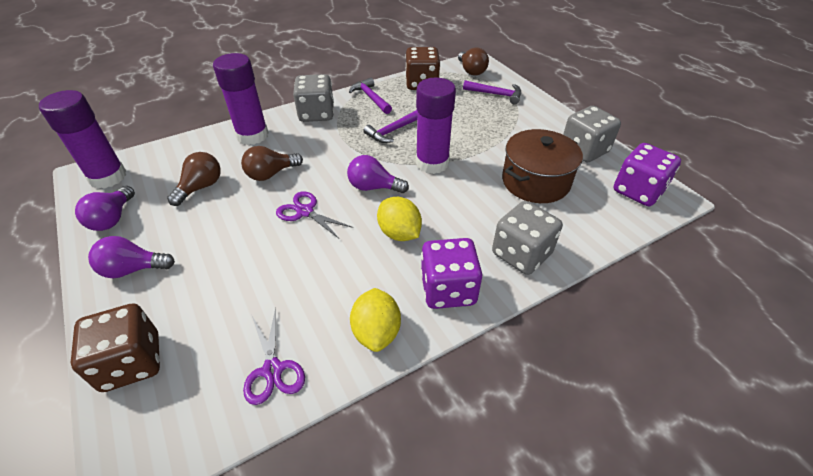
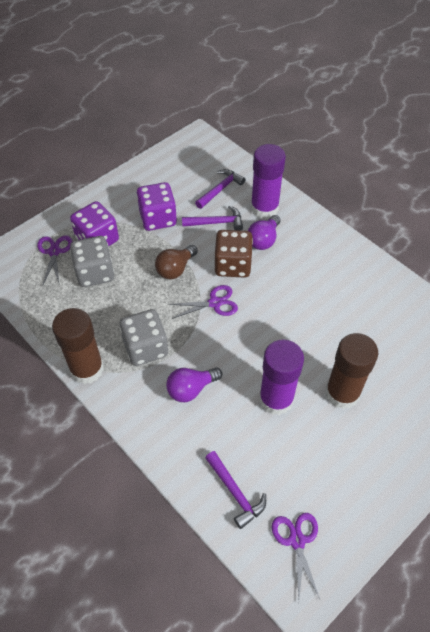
brown dice: [71,303,160,392] [405,47,440,90] = 2 -> [214,230,253,278] = 1
brown glue stick: none = 0 -> [52,308,104,384] [325,333,378,409] = 2
brown light bulb: [167,152,221,206] [241,146,303,181] [458,47,489,76] = 3 -> [155,245,198,279] = 1
brown pot: [502,129,583,203] = 1 -> none = 0
grey dice: [293,74,334,122] [492,201,563,275] [563,106,621,162] = 3 -> [70,236,114,287] [119,309,168,366] = 2
purple glue stick: [39,90,126,189] [213,53,269,145] [416,78,456,174] = 3 -> [251,144,286,219] [259,339,304,415] = 2
purple light bulb: [75,186,135,231] [88,236,175,278] [347,155,409,193] = 3 -> [166,367,222,402] [248,215,281,250] = 2
purple scissors: [243,308,305,405] [276,191,353,238] = 2 -> [37,236,73,286] [169,285,238,319] [272,513,321,601] = 3
yellow lemon: [350,288,401,352] [377,197,422,241] = 2 -> none = 0

